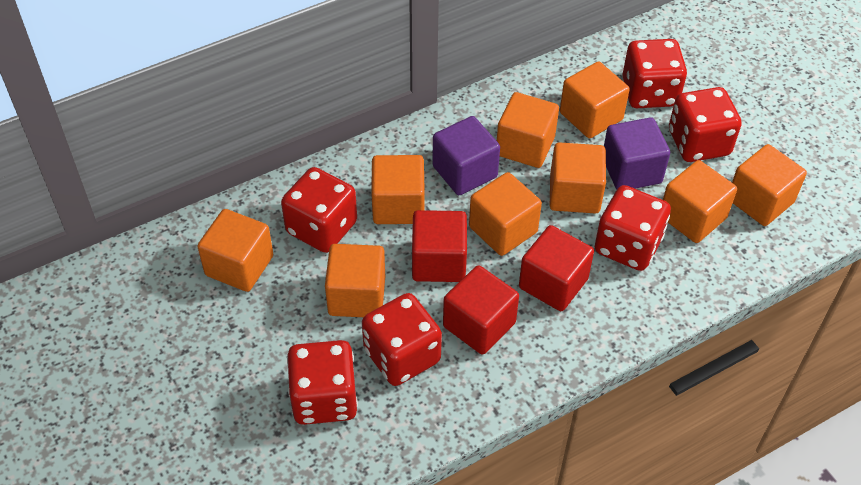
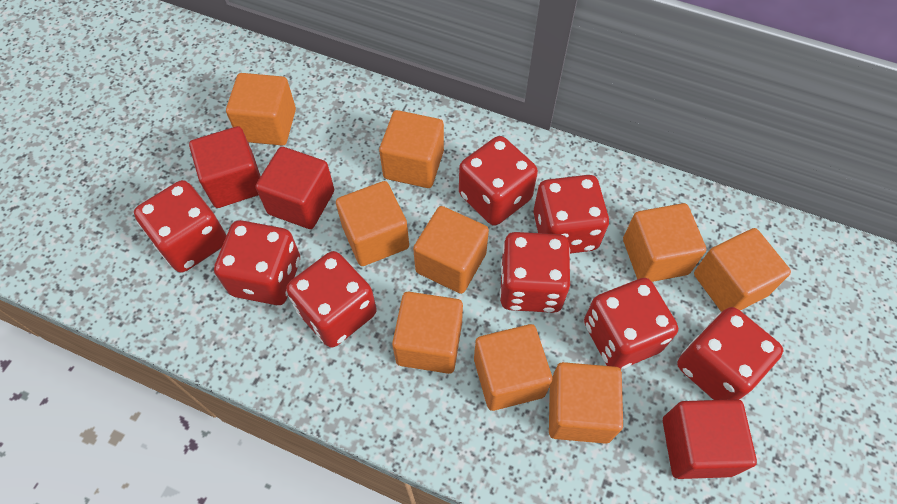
purple cube: [432,116,500,195] [604,117,670,190] = 2 -> none = 0
red dice: [281,167,357,253] [287,340,358,425] [362,293,442,386] [595,185,671,271] [622,39,687,108] [669,87,742,162] = 6 -> [134,180,227,273] [214,220,300,305] [286,251,377,348] [459,136,538,226] [500,232,570,313] [533,175,609,254] [584,278,678,369] [677,307,783,400] = 8

